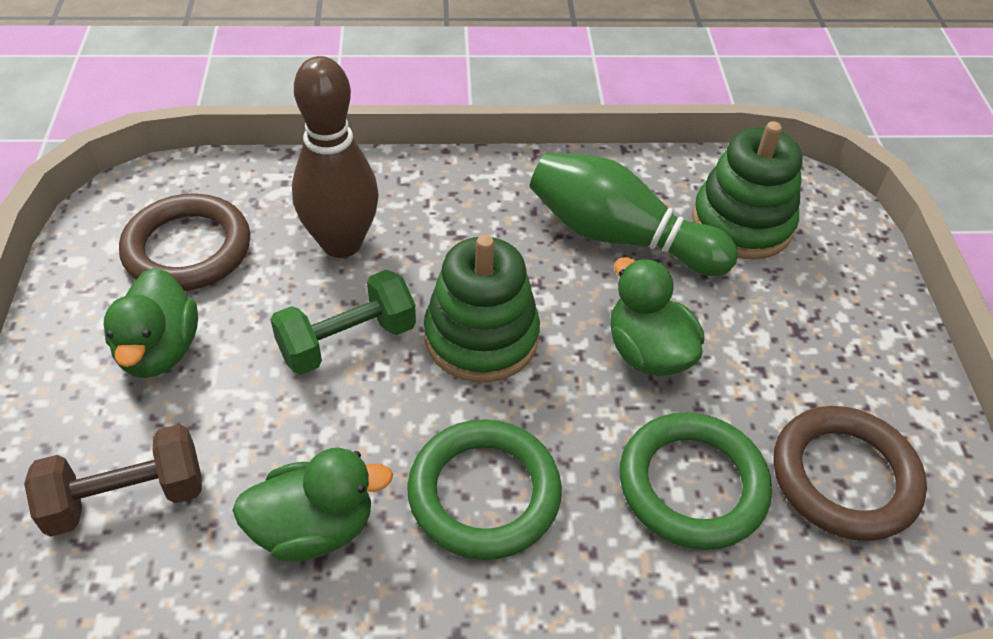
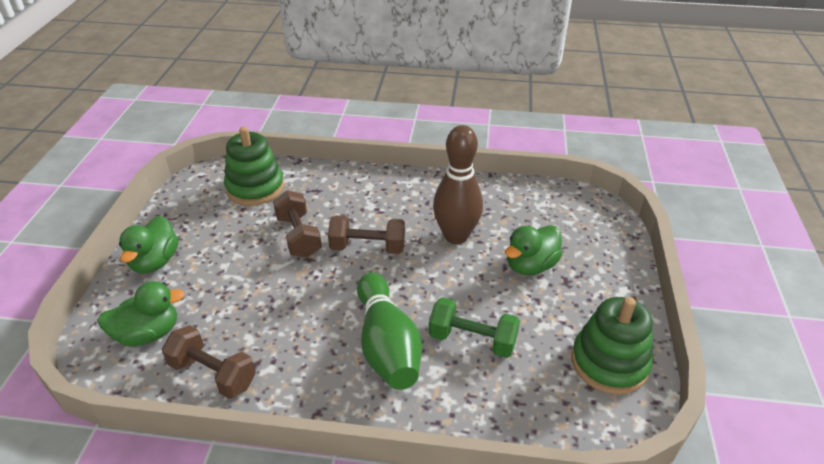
brown dumbbell: [24,424,202,537] = 1 -> [162,325,256,399] [273,190,322,258] [328,215,405,254] = 3
brown ring: [119,193,250,291] [773,406,927,541] = 2 -> none = 0
green ring: [407,419,562,560] [620,412,772,550] = 2 -> none = 0

